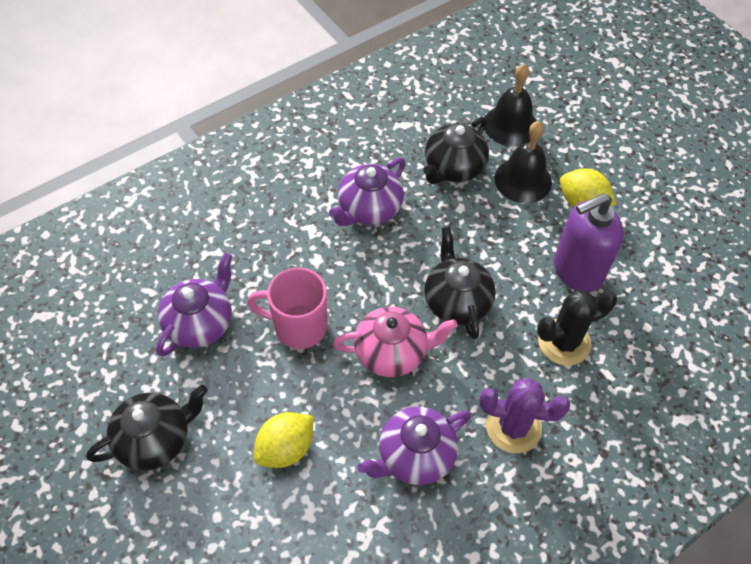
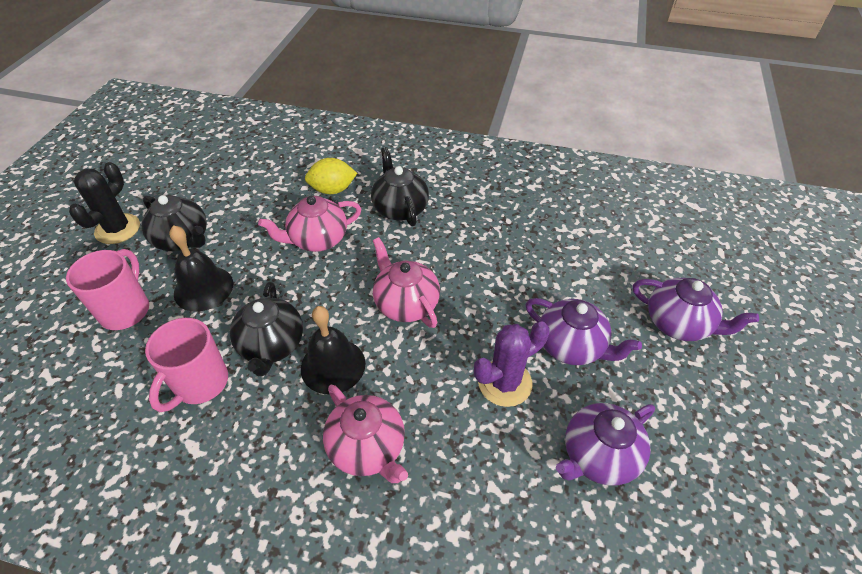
pink mug: [247,267,327,349] = 1 -> [66,249,149,330] [145,318,228,412] = 2
pink teapot: [333,307,458,377] = 1 -> [258,196,361,252] [323,385,408,483] [373,237,440,328] = 3
purple soap dispenser: [554,193,624,292] = 1 -> none = 0
yellow lemon: [254,412,313,468] [560,168,616,207] = 2 -> [305,158,357,194] = 1

